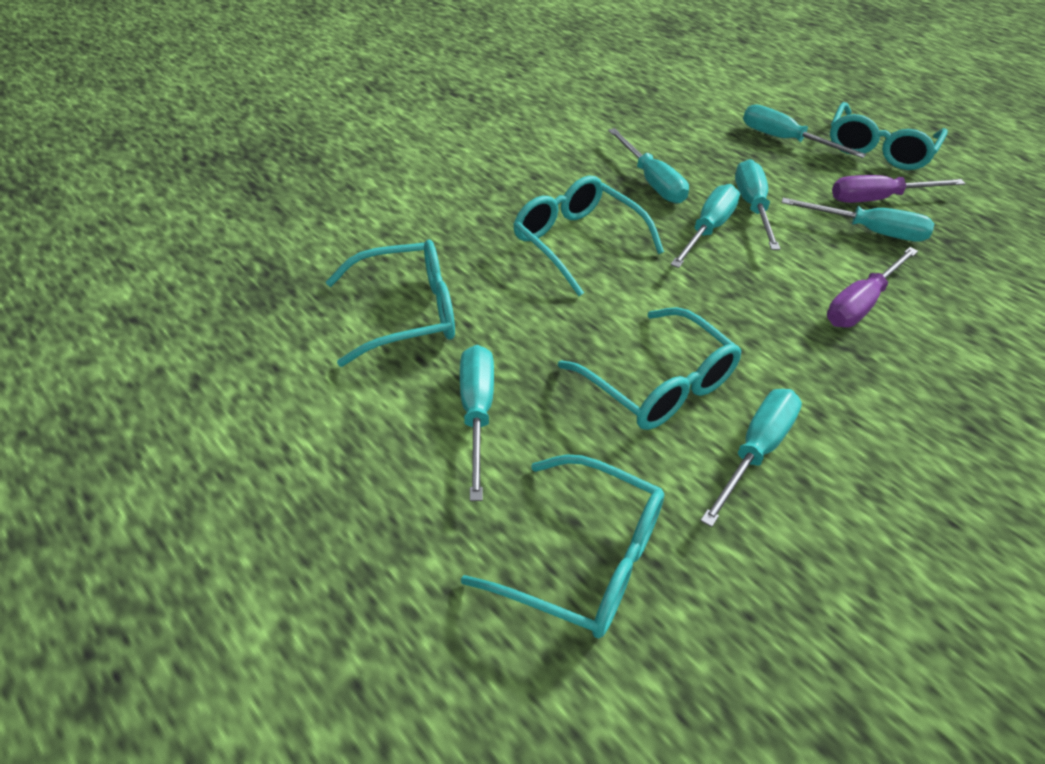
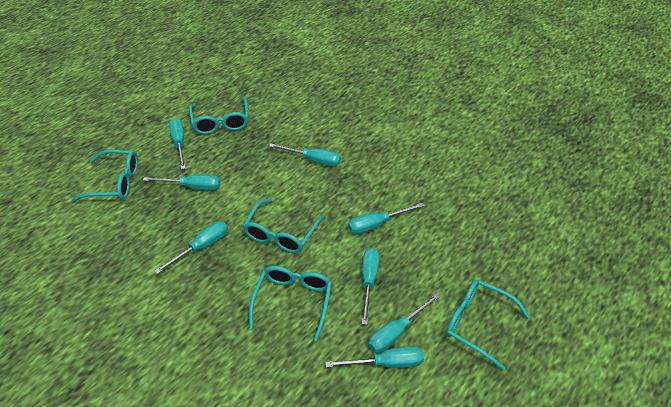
purple screwdriver: [827,247,918,328] [832,175,966,203] = 2 -> none = 0
turquoise screwdriver: [460,345,494,501] [608,128,689,204] [670,184,740,268] [700,389,802,527] [735,159,780,250] [743,104,866,158] [782,198,934,242] = 7 -> [143,174,220,190] [154,221,228,274] [169,118,186,169] [269,144,341,166] [325,346,424,368] [348,203,424,234] [362,248,379,325] [369,293,440,353] = 8

